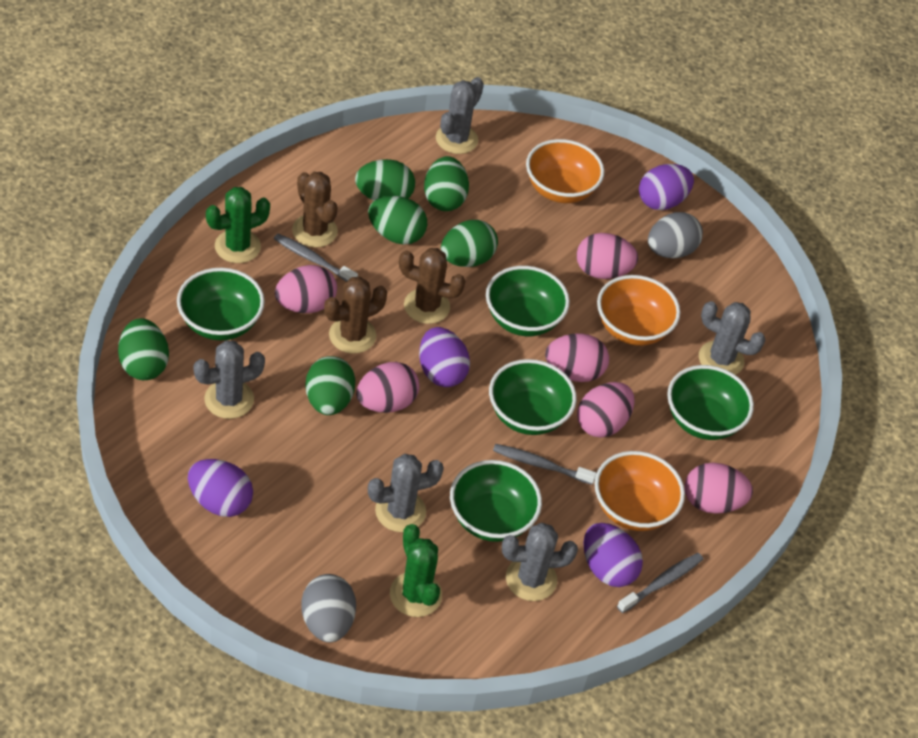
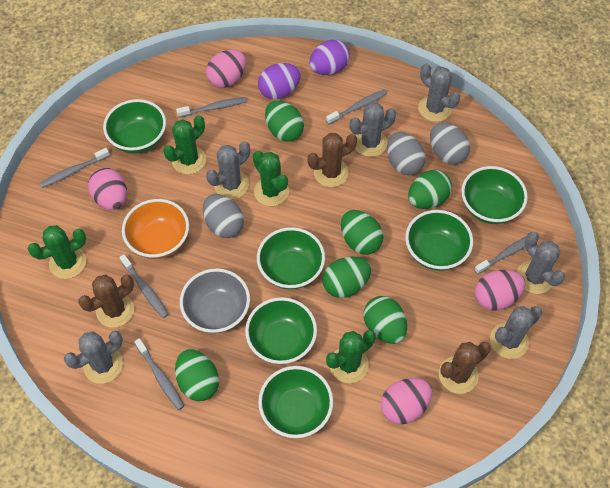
green bowl: [177,268,265,340] [450,460,542,542] [486,266,570,336] [489,359,577,435] [667,365,754,440] = 5 -> [103,99,166,154] [245,297,317,364] [257,227,325,289] [258,366,333,438] [405,210,473,271] [461,166,528,224] = 6
green cactus: [206,187,270,263] [390,524,442,617] = 2 -> [28,225,86,279] [163,115,206,174] [253,151,289,206] [326,330,376,383] = 4
grey bowl: none = 0 -> [180,268,250,333] = 1
grey cactus: [193,340,265,419] [368,454,444,532] [436,77,484,154] [502,523,578,601] [699,301,765,375] = 5 -> [64,331,123,384] [206,141,250,199] [349,102,396,157] [418,63,460,122] [490,306,542,359] [517,232,565,294] = 6
grey egg: [301,574,356,642] [648,212,703,258] = 2 -> [203,194,244,238] [387,132,426,175] [430,122,470,165] = 3
grey toothbrush: [274,234,358,282] [493,444,597,485] [617,553,703,613] = 3 -> [40,148,110,188] [119,254,169,318] [134,338,184,410] [176,97,247,117] [326,89,387,124] [474,232,539,275] = 6
orange bowl: [526,139,604,203] [594,451,685,531] [597,275,680,346] = 3 -> [122,199,189,259] = 1
pink egg: [275,265,337,313] [356,362,419,413] [545,333,609,382] [577,233,638,279] [577,382,635,438] [685,463,753,514] = 6 -> [88,168,127,210] [206,49,246,88] [381,378,432,424] [475,270,525,311] = 4
purple egg: [188,459,253,517] [419,327,470,387] [584,523,643,587] [639,164,694,210] = 4 -> [258,63,301,100] [309,39,350,75] = 2

